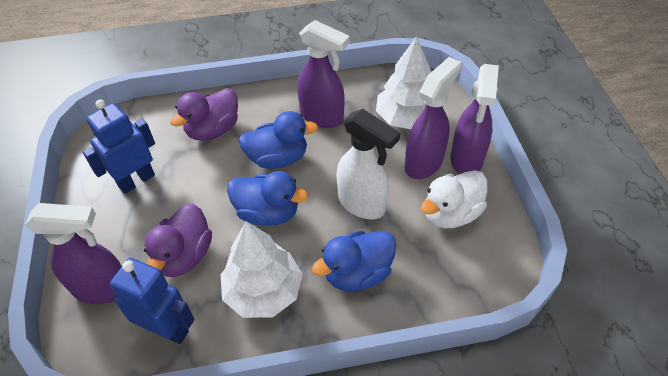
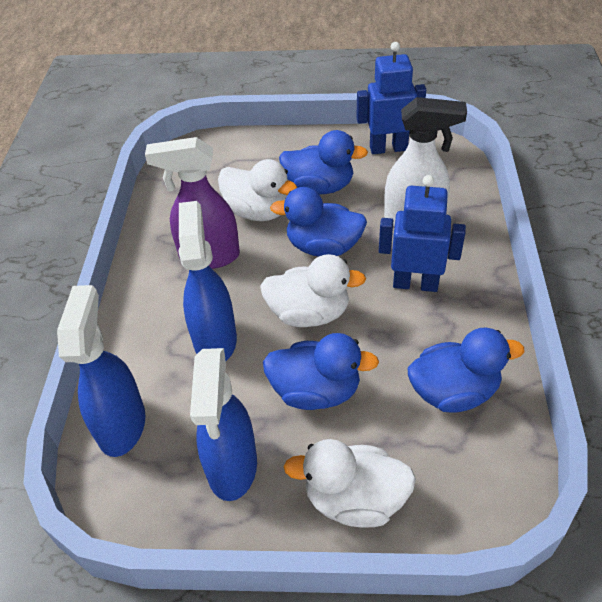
blue duck: [227,171,308,226] [238,111,318,169] [312,231,396,291] = 3 -> [263,333,379,410] [270,187,367,257] [279,130,368,194] [408,328,524,413] = 4
blue spray bottle: none = 0 -> [57,285,146,457] [178,201,237,361] [190,348,257,501] = 3
purple duck: [144,204,212,277] [170,88,238,141] = 2 -> none = 0
purple spray bottle: [25,203,122,304] [297,20,350,128] [405,57,462,179] [450,64,499,174] = 4 -> [145,137,240,269] = 1
white duck: [421,170,487,228] = 1 -> [218,159,297,221] [260,254,366,327] [284,439,416,528] = 3
white tree: [220,221,302,318] [376,36,431,129] = 2 -> none = 0

